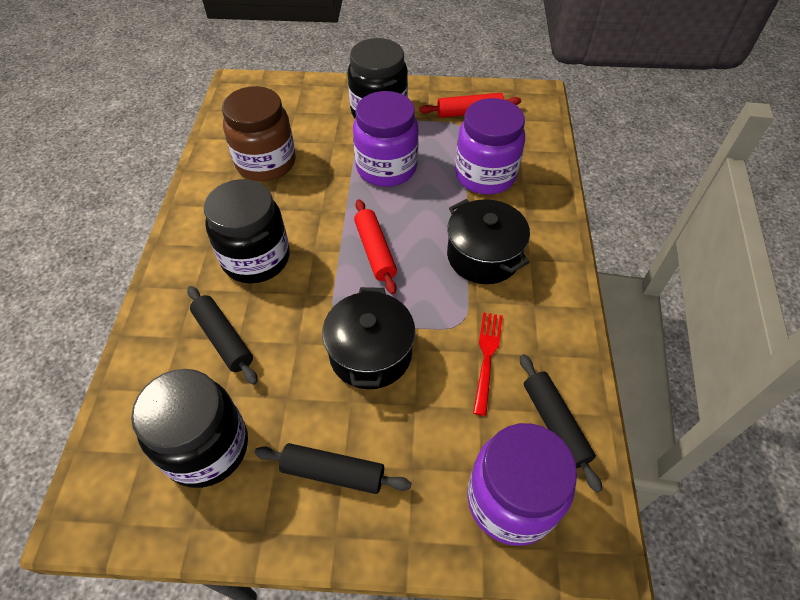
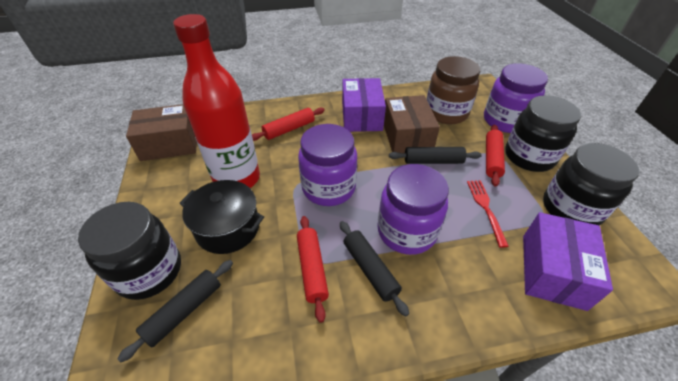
black pot: [322,287,415,389] [447,199,530,284] = 2 -> [179,180,264,254] = 1
brown box: none = 0 -> [126,104,197,161] [384,95,440,153] = 2
purple box: none = 0 -> [342,78,386,132] [523,212,613,311] = 2
red bottle: none = 0 -> [173,14,260,188] = 1
red rolling pin: [354,199,397,295] [419,93,521,118] = 2 -> [252,108,325,141] [297,216,329,323] [486,125,505,187] = 3

